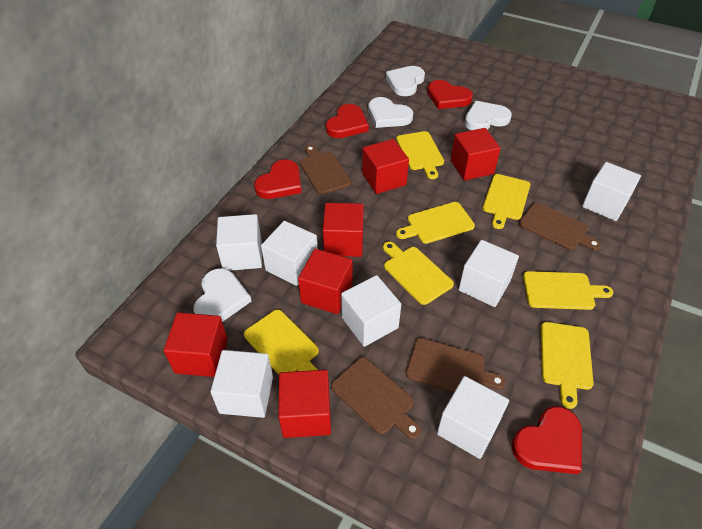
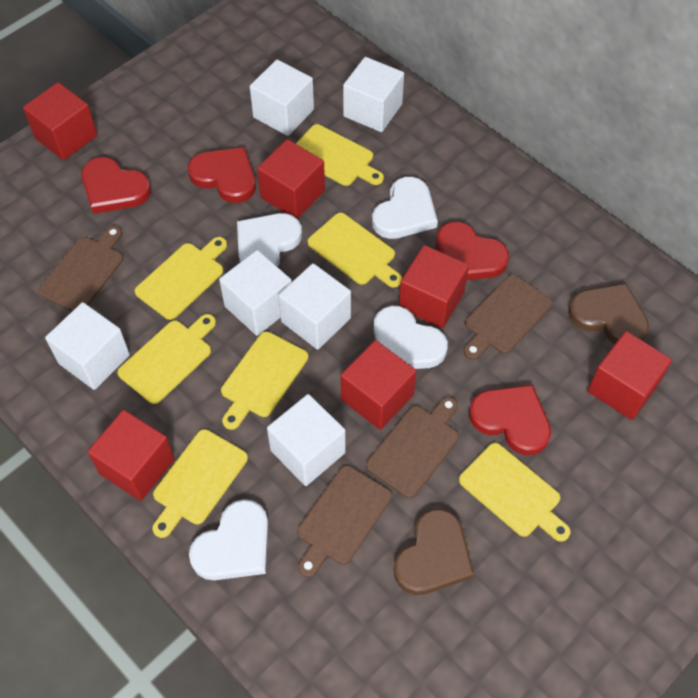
brown heart: none = 0 -> [394,509,474,595] [568,283,649,344] = 2
white cube: [210,350,273,418] [216,214,262,271] [261,221,318,286] [341,275,401,347] [437,376,509,459] [458,240,519,307] [582,162,641,221] = 7 -> [45,302,130,390] [219,250,292,336] [250,60,314,136] [267,394,346,486] [278,263,351,350] [343,57,404,132] = 6

